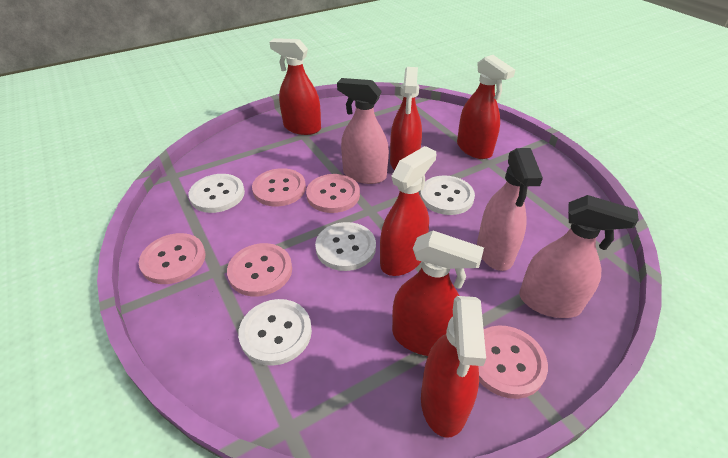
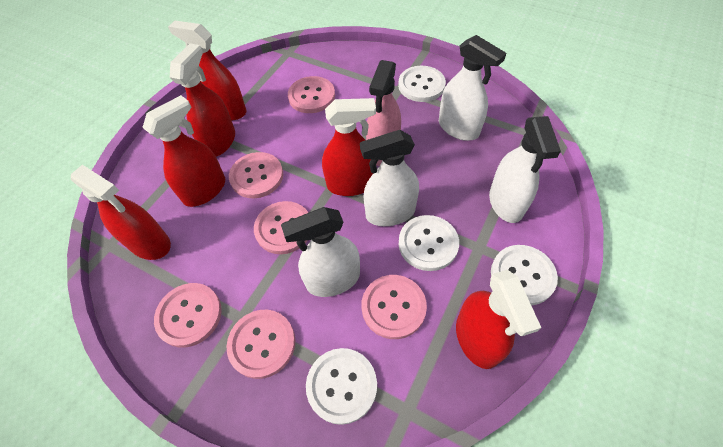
pink button: [139,233,205,284] [227,243,292,297] [252,168,306,206] [306,174,360,213] [479,325,548,399] = 5 -> [154,283,222,348] [226,310,295,379] [229,152,283,198] [254,201,308,254] [288,76,335,113] [361,275,427,339] = 6
pink spray bottle: [337,78,389,184] [477,148,543,271] [519,195,639,318] = 3 -> [366,60,401,166] = 1
white spray bottle: none = 0 -> [281,207,360,297] [360,130,419,226] [439,35,506,141] [489,116,561,223] = 4

